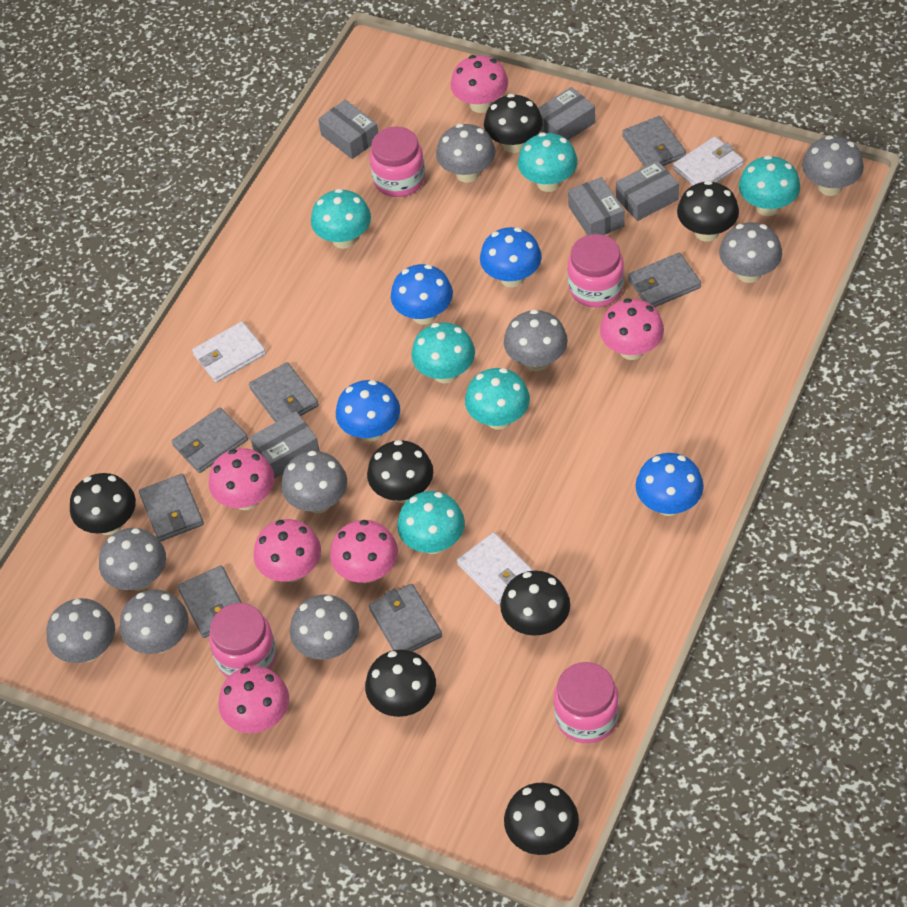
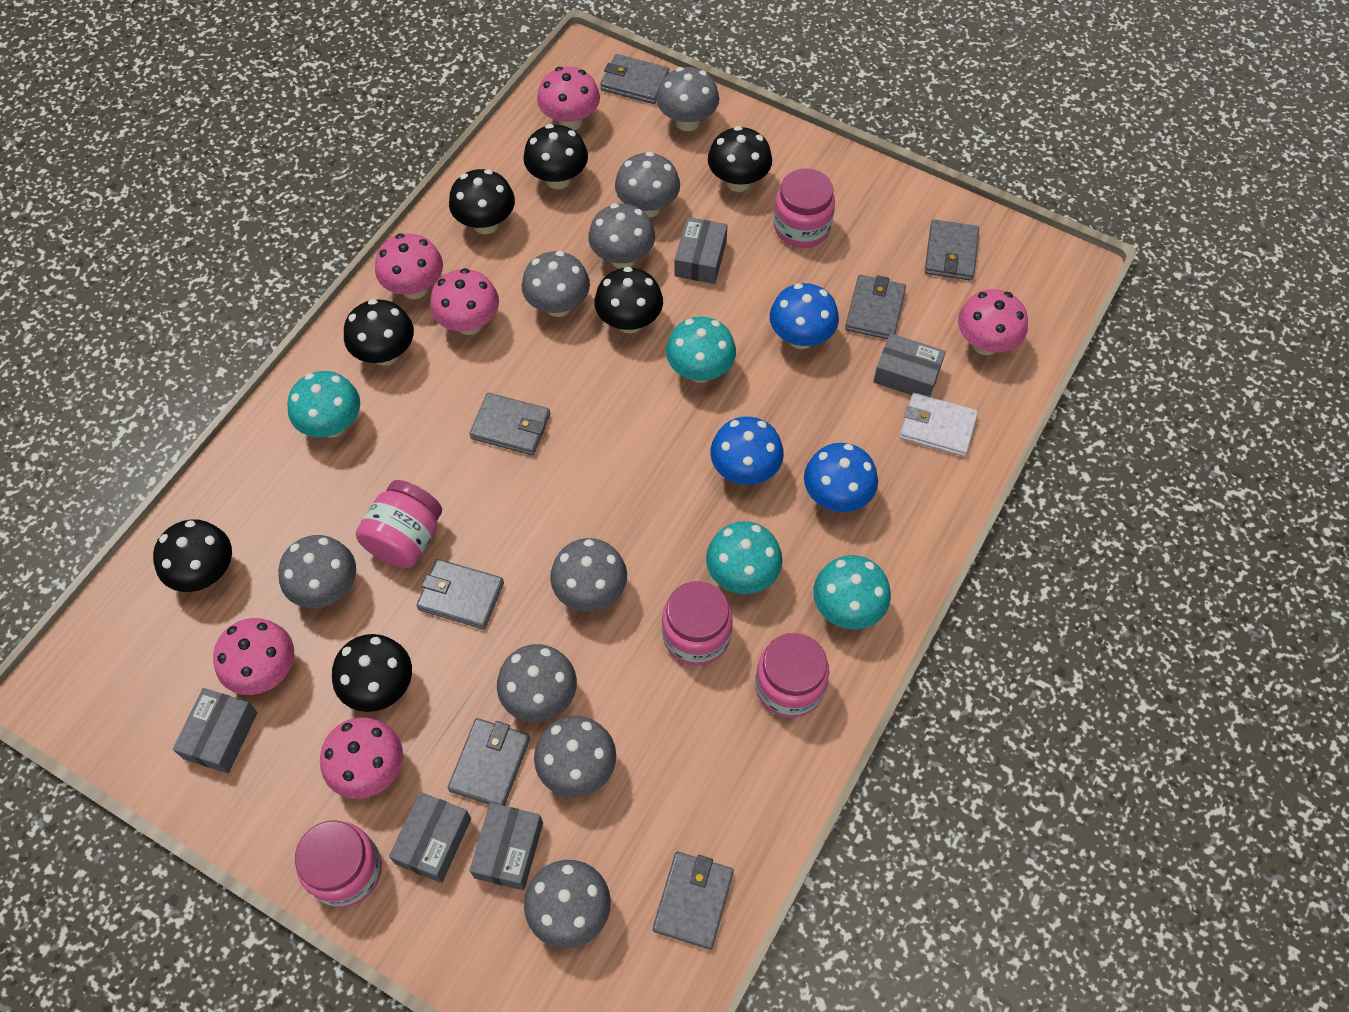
blue mushroom: [336,380,400,442] [391,264,453,324] [480,227,542,287] [636,453,704,516] = 4 -> [710,417,784,485] [770,283,839,349] [804,443,878,512] = 3
pink jar: [209,603,277,678] [370,127,425,197] [554,662,619,743] [567,234,624,307] = 4 -> [295,820,382,907] [356,480,442,568] [662,581,733,666] [755,633,829,718] [774,168,835,248] = 5
turquoise mushroom: [311,189,371,249] [397,491,465,554] [411,322,475,383] [465,368,530,430] [518,133,578,192] [739,155,800,216] = 6 -> [287,371,360,438] [666,317,736,383] [706,521,783,594] [813,555,891,630] = 4
white wallet: [192,321,266,383] [457,532,534,605] [673,136,744,186] = 3 -> [900,393,978,457] = 1

